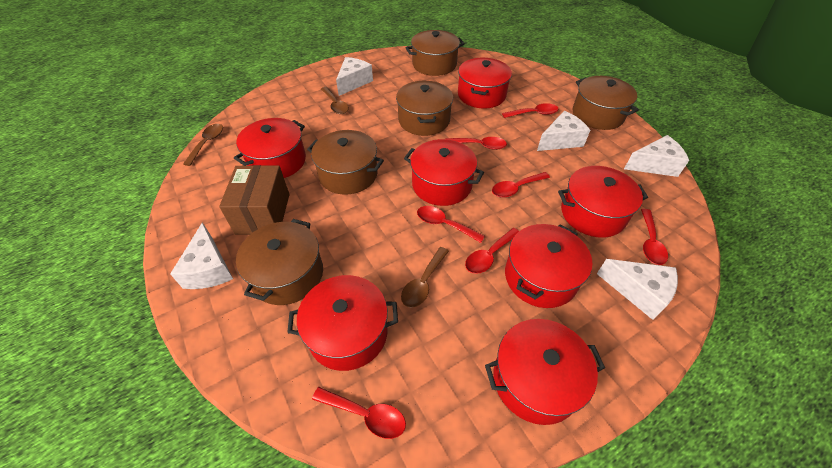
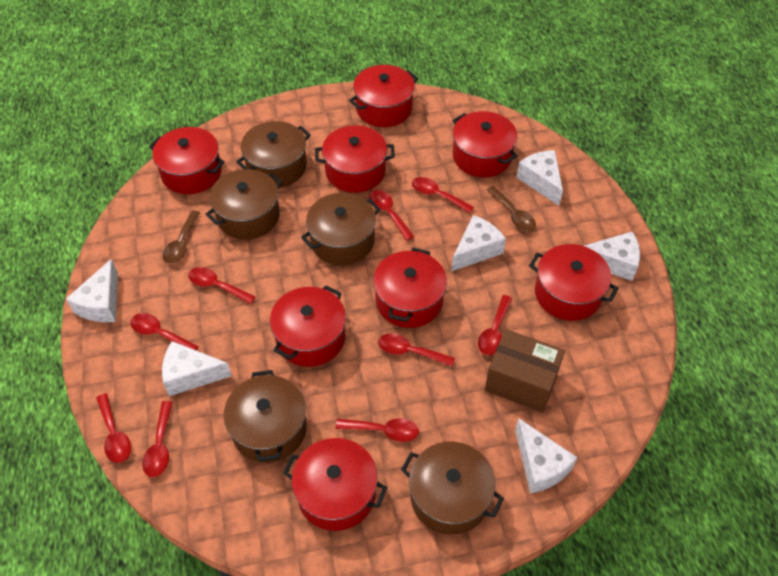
brown spoon: [183,124,223,166] [321,87,349,114] [401,247,449,308] = 3 -> [163,211,200,264] [487,186,536,231] = 2
red pot: [234,118,306,178] [287,275,398,371] [404,139,484,206] [458,58,512,108] [485,319,605,425] [505,224,592,308] [558,166,648,238] = 7 -> [149,127,225,194] [270,285,346,367] [283,438,387,531] [315,125,395,193] [349,65,418,127] [373,248,447,328] [453,111,518,177] [529,244,618,321] = 8
red spoon: [312,387,406,439] [417,206,485,243] [446,137,507,150] [465,228,519,274] [492,172,550,198] [502,103,558,118] [641,209,668,265] = 7 -> [96,393,131,463] [130,313,199,351] [142,401,173,478] [188,267,256,304] [336,418,419,442] [369,190,414,241] [378,333,455,367] [412,177,474,213] [478,295,512,355] = 9
white cheese: [170,222,233,289] [336,57,373,96] [537,111,590,151] [597,259,678,320] [624,135,689,177] = 5 -> [66,259,118,322] [162,341,232,396] [451,215,506,271] [515,419,578,493] [516,150,563,206] [585,231,640,281] = 6

